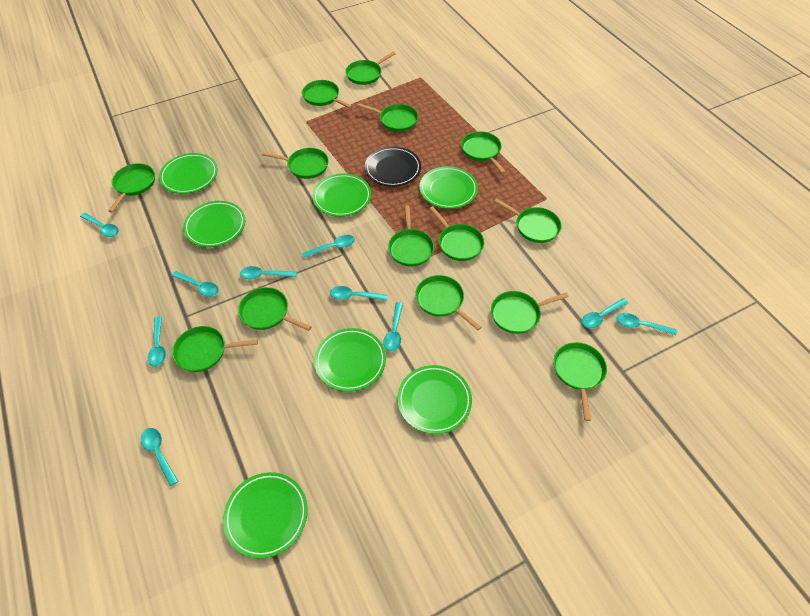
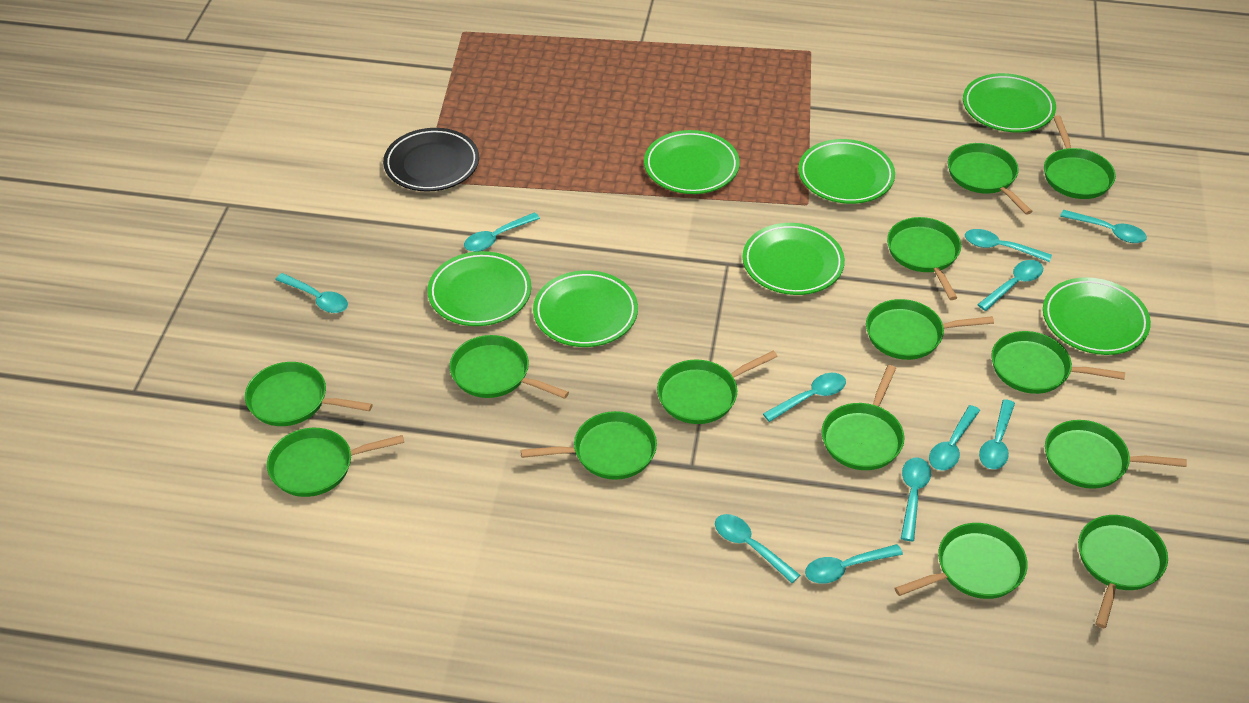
turquoise spoon: [80,213,119,237] [141,428,178,486] [148,316,166,367] [172,271,219,297] [240,266,297,279] [302,235,355,258] [330,286,387,301] [384,302,403,351] [582,298,628,328] [616,313,677,335] = 10 -> [275,273,348,313] [464,213,540,252] [715,514,800,583] [763,373,846,422] [805,544,903,584] [901,458,931,541] [929,405,980,471] [965,229,1052,262] [977,260,1043,311] [979,399,1015,470] [1060,210,1147,243] = 11

